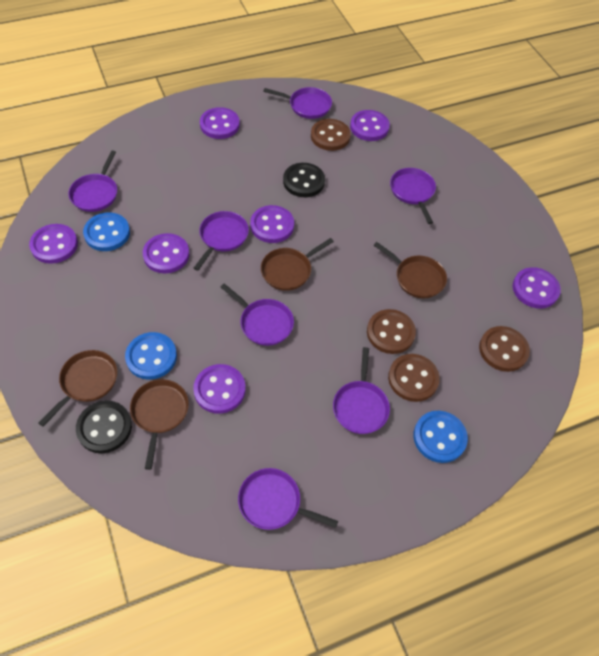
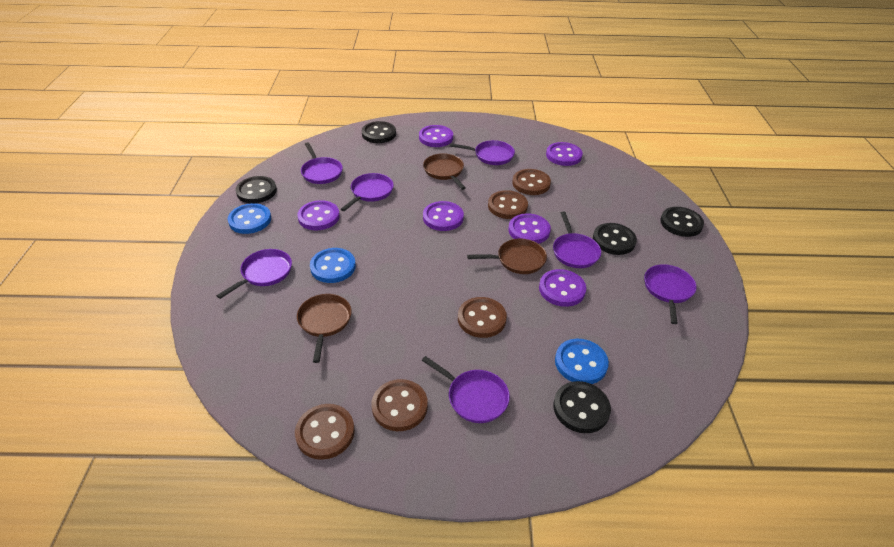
black button: [76,401,132,453] [283,163,325,197] = 2 -> [236,176,277,203] [362,121,396,143] [553,381,611,433] [593,223,637,255] [660,207,704,237] = 5
brown button: [311,119,351,151] [367,309,416,354] [388,354,440,402] [479,326,530,372] = 4 -> [295,404,355,460] [371,379,428,431] [458,297,507,338] [488,190,528,219] [512,169,551,195] = 5
brown pan: [39,350,117,427] [130,379,189,470] [261,238,334,291] [374,242,447,298] = 4 -> [297,294,351,363] [423,153,466,190] [467,239,547,274] = 3
purple button: [29,224,78,264] [143,233,189,273] [193,364,246,414] [200,107,240,139] [250,205,294,243] [350,110,390,141] [513,267,561,309] = 7 -> [297,200,340,230] [419,125,453,147] [423,201,464,231] [508,213,551,244] [539,269,586,307] [546,142,583,166] = 6

